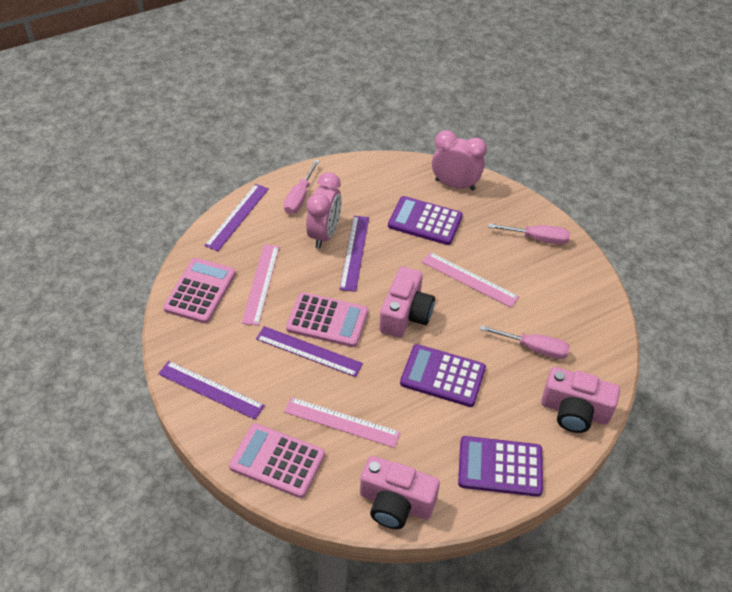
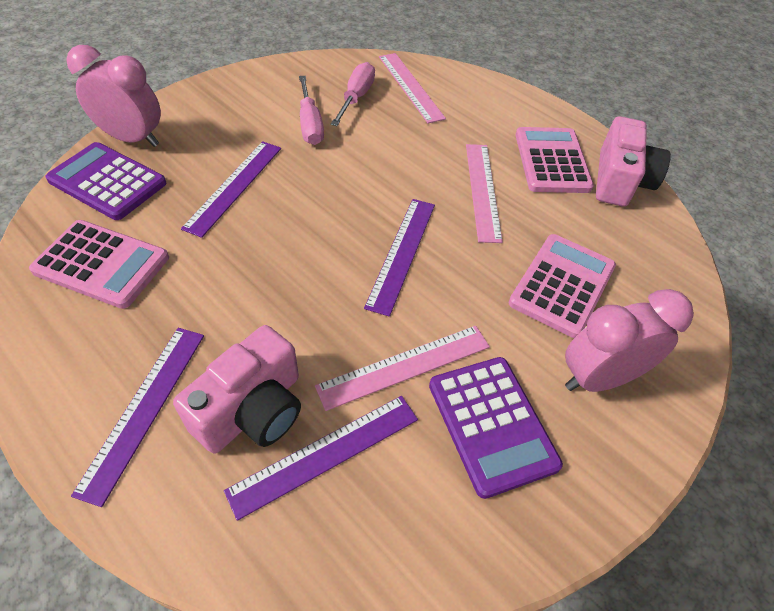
pink camera: [360,456,440,529] [379,267,435,338] [541,367,620,433] = 3 -> [173,325,301,454] [596,116,671,207] = 2
pink screwdriver: [284,159,320,214] [480,325,570,359] [488,224,570,245] = 3 -> [299,76,324,145] [331,62,375,126] = 2
purple calculator: [388,196,463,245] [400,344,486,407] [458,436,543,497] = 3 -> [45,142,166,220] [429,357,563,499] = 2

